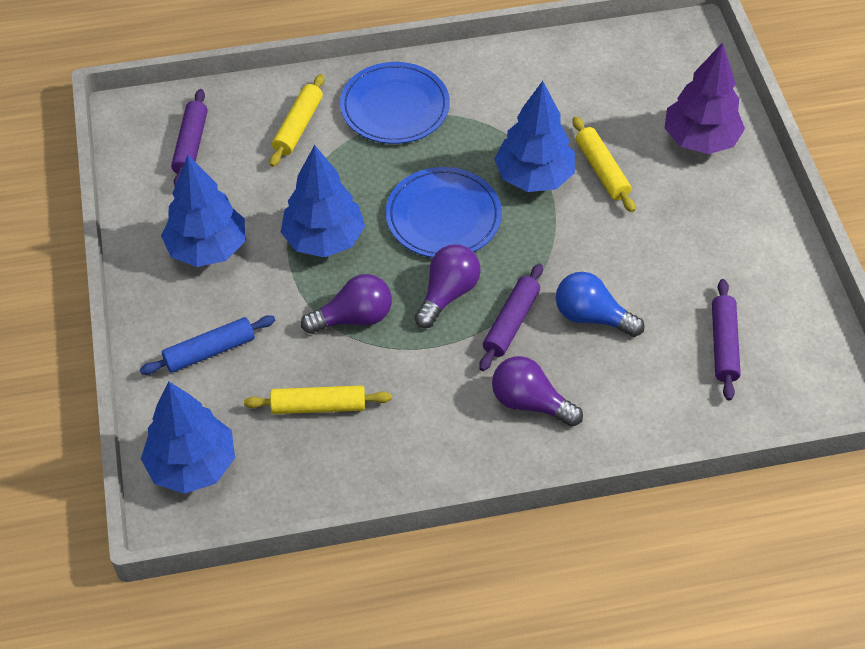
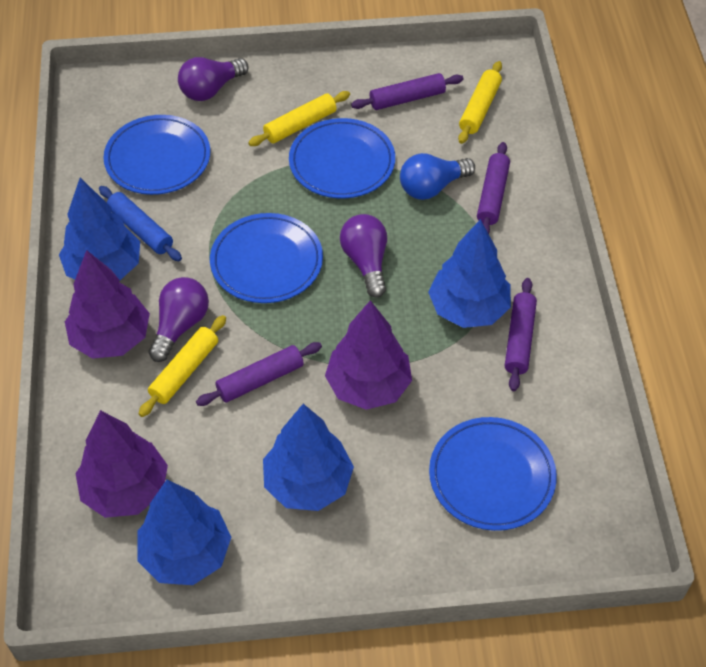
blue plate: [340,62,450,144] [386,167,502,258] = 2 -> [103,115,210,195] [210,213,323,303] [289,118,395,198] [429,417,557,531] = 4
purple rolling pin: [171,89,208,186] [479,263,543,371] [712,279,741,400] = 3 -> [196,342,322,406] [351,73,463,110] [477,142,510,234] [505,278,537,391] = 4
purple tree: [665,42,745,154] = 1 -> [65,250,150,359] [75,410,168,518] [325,300,412,410] = 3

